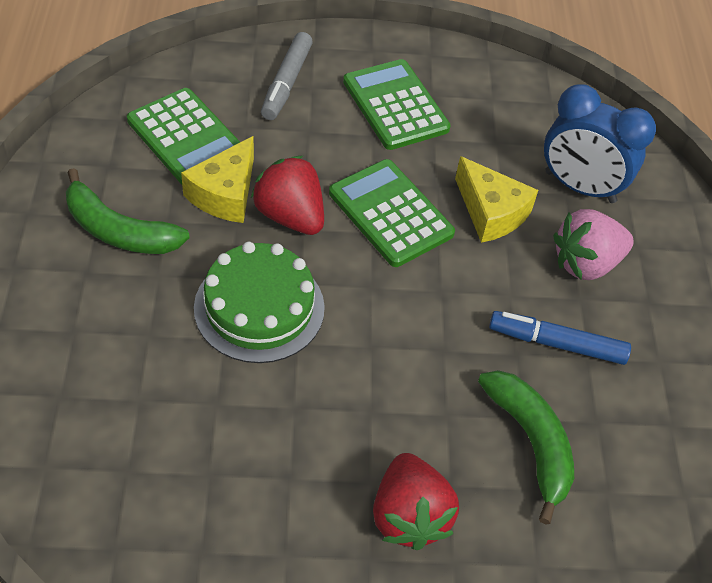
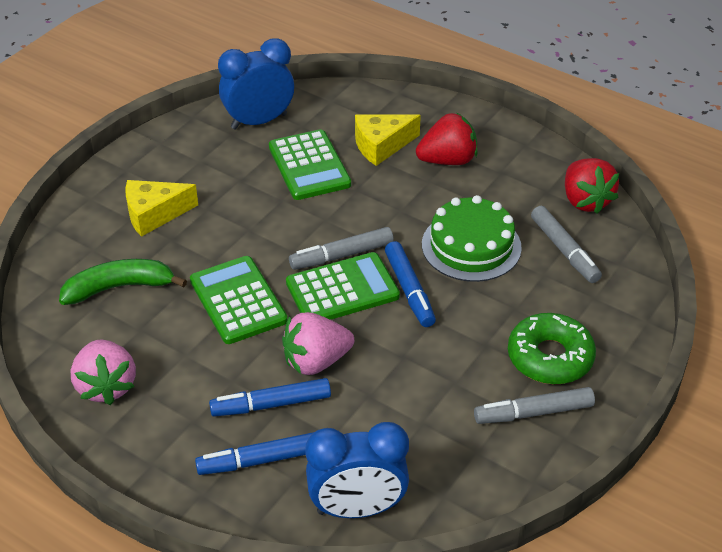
blue clock: [544,84,656,203] = 1 -> [218,38,294,130] [305,422,409,518] = 2
blue marker: [489,311,631,365] = 1 -> [195,432,314,475] [209,378,331,417] [385,241,436,327] = 3
green banana: [66,168,190,254] [478,370,574,525] = 2 -> [59,259,187,305] = 1
green donut: none = 0 -> [508,313,596,384] = 1
grey marker: [261,32,313,120] = 1 -> [289,227,394,270] [474,387,595,424] [531,206,602,283] = 3
pink strawberry: [553,209,634,280] = 1 -> [71,339,136,405] [282,312,354,375] = 2

